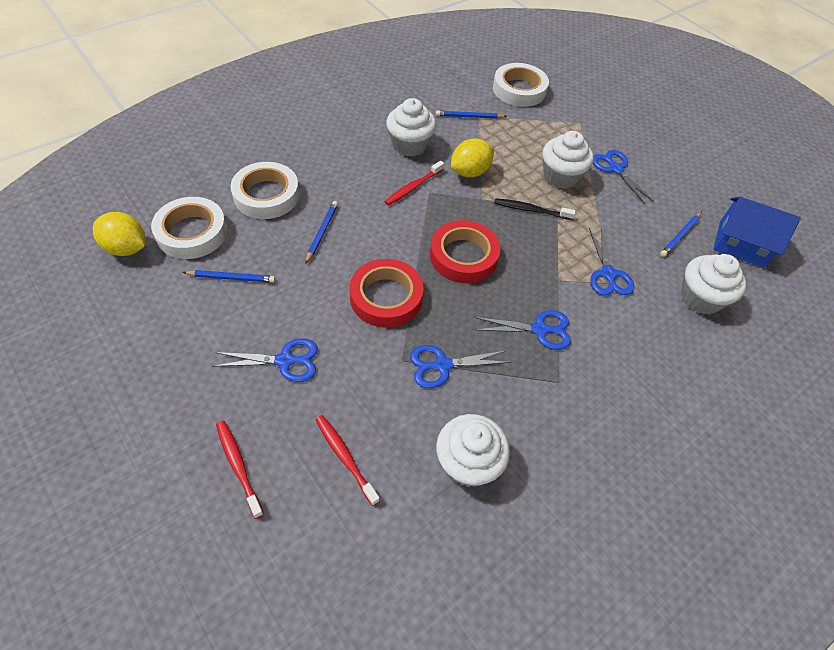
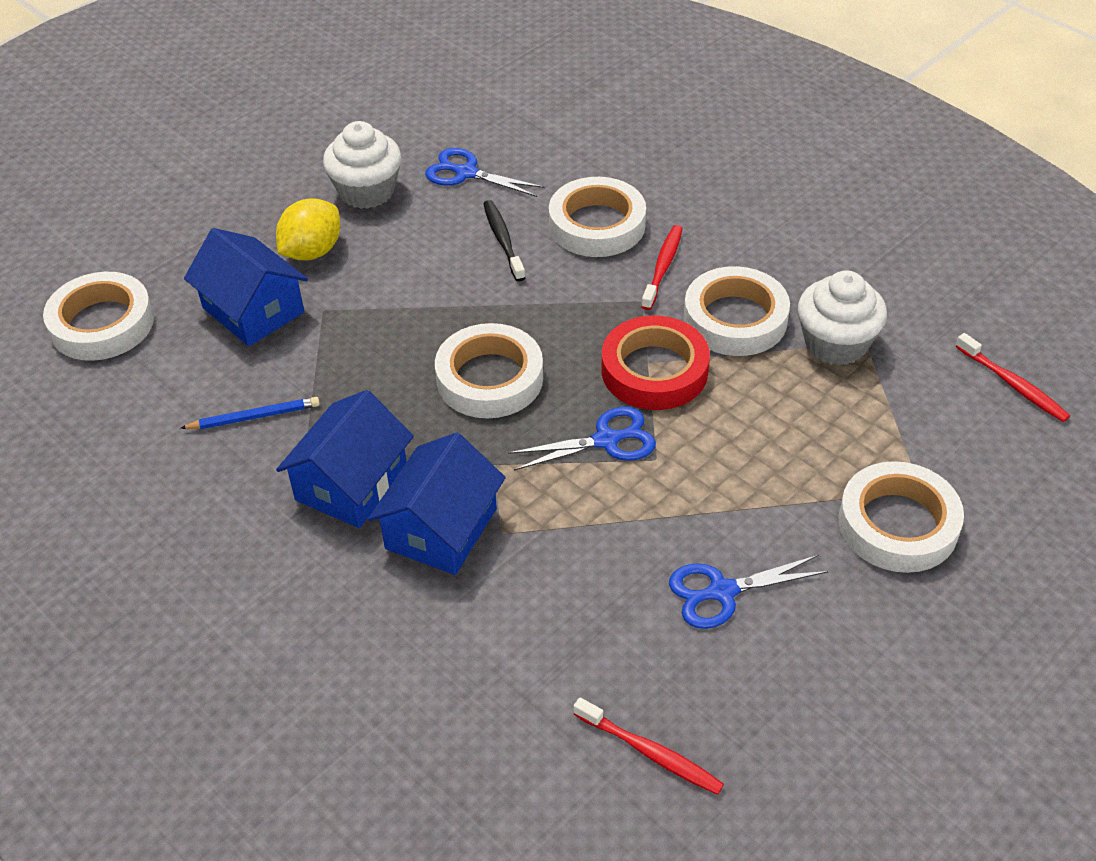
blue house: [713,197,801,268] = 1 -> [184,228,308,346] [276,390,414,528] [368,432,506,575] = 3
blue pencil: [183,270,275,283] [306,201,338,263] [436,110,507,119] [660,212,702,257] = 4 -> [180,397,320,429] = 1
blue scissors: [212,338,318,382] [410,345,511,388] [475,310,571,350] [589,228,634,296] [593,150,654,204] = 5 -> [425,148,545,197] [508,406,656,471] [669,555,829,629] = 3
red tape: [349,259,424,328] [430,220,500,283] = 2 -> [602,316,710,410] = 1
white cupcake: [386,98,436,157] [436,414,510,487] [542,131,594,189] [681,254,747,315] = 4 -> [323,121,401,209] [798,270,887,365] = 2
white tape: [151,197,227,259] [231,162,300,219] [493,63,549,107] = 3 -> [43,272,154,361] [435,323,543,418] [549,177,646,257] [684,266,790,356] [839,461,964,573] = 5
yellow lemon: [93,212,145,256] [451,139,494,177] = 2 -> [276,198,341,261] = 1

